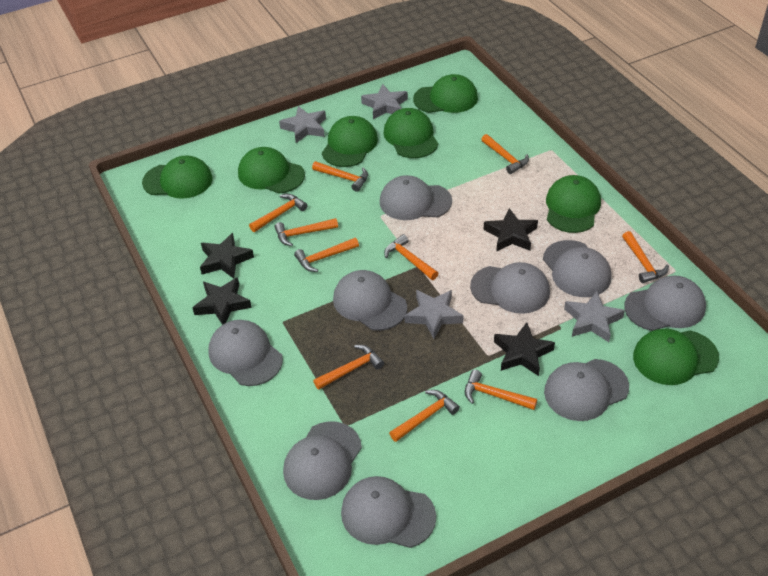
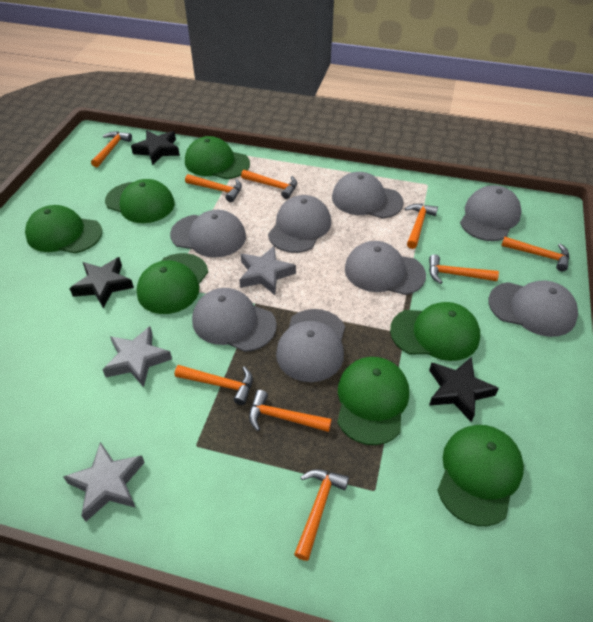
black star: [192,277,252,325] [200,233,254,279] [483,208,538,252] [494,322,555,376] = 4 -> [69,257,134,308] [131,130,180,165] [429,357,499,422] = 3
grey cap: [208,320,283,386] [283,421,362,500] [333,270,407,331] [341,476,436,548] [380,175,452,220] [470,262,550,314] [543,240,611,297] [544,359,629,421] [624,276,706,331] = 9 -> [170,210,246,257] [192,288,277,352] [268,195,331,253] [276,309,345,382] [332,172,404,219] [345,241,426,295] [460,185,522,241] [488,280,578,337] = 8
grey star: [279,106,326,143] [361,84,408,119] [404,290,464,339] [564,291,625,342] = 4 -> [63,442,145,522] [103,326,172,387] [239,246,296,295] = 3
orange hammer: [249,194,308,232] [275,218,338,246] [294,238,359,272] [312,161,368,192] [313,345,384,390] [384,234,439,280] [389,390,460,442] [465,370,537,410] [481,134,529,174] [622,231,669,283] = 10 -> [91,131,132,167] [175,365,253,405] [185,174,242,202] [241,170,297,199] [249,390,332,432] [294,469,349,561] [404,204,438,249] [429,254,499,284] [501,237,569,271] = 9

